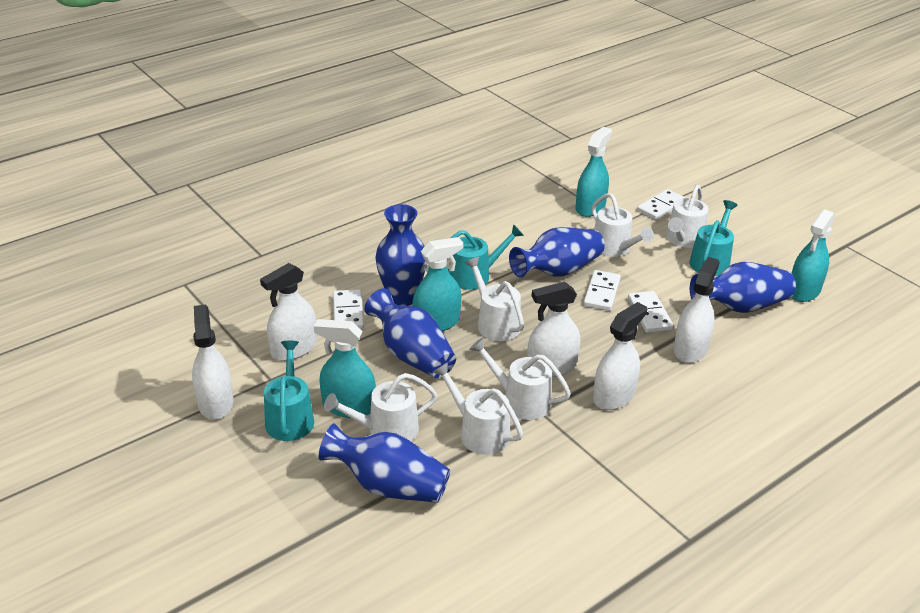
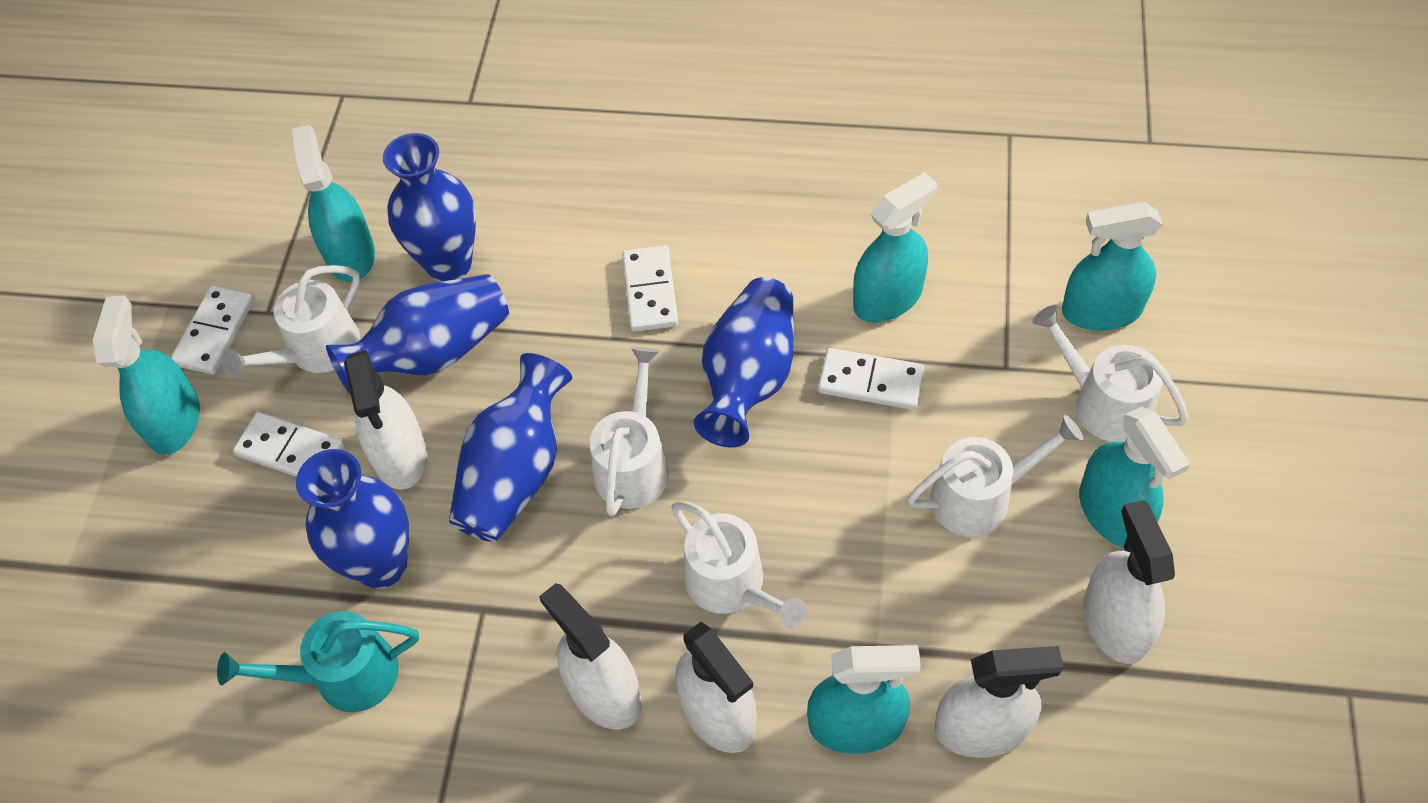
turquoise spray bottle: [314,319,376,418] [412,237,463,331] [576,127,612,217] [792,209,835,302] = 4 -> [93,296,200,455] [292,125,375,282] [807,645,921,754] [853,172,937,323] [1062,202,1163,331] [1079,407,1190,548] = 6
turquoise watering can: [264,341,314,441] [447,224,524,290] [689,200,738,276] = 3 -> [217,611,419,712] = 1
white watering can: [324,373,437,441] [433,362,523,455] [465,257,524,341] [469,338,571,420] [592,193,654,257] [666,185,708,248] = 6 -> [221,265,360,377] [590,347,669,516] [671,501,807,629] [907,415,1083,537] [1032,305,1189,442] = 5

